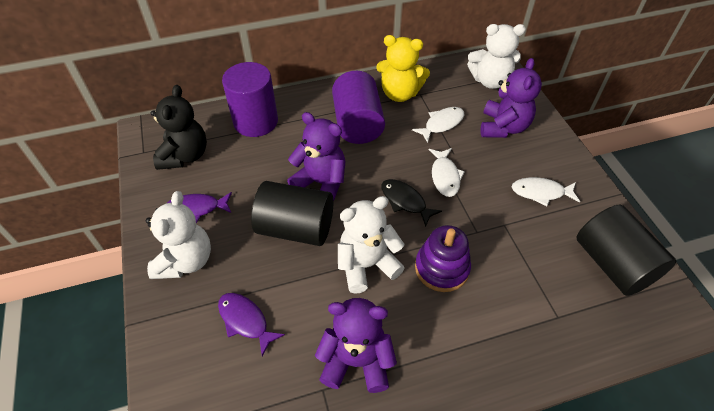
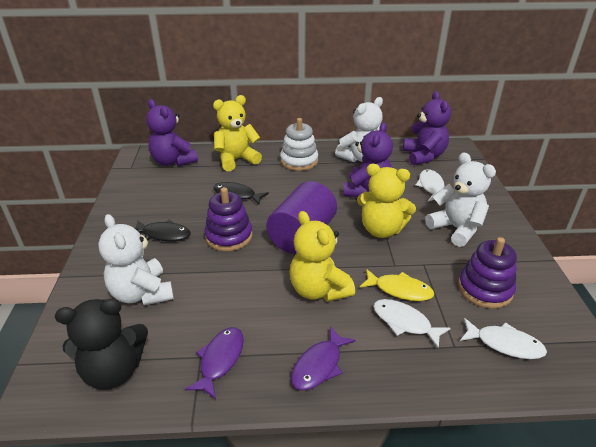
black cylinder: [251,181,333,246] [576,205,677,296] = 2 -> none = 0
black fish: [381,179,442,227] = 1 -> [136,220,191,241] [213,182,269,204] = 2
purple cylinder: [222,62,278,137] [332,71,385,144] = 2 -> [266,181,337,254] = 1
purple stacking toy: [415,225,471,292] = 1 -> [204,187,252,251] [458,237,517,309] = 2
white stacking toy: none = 0 -> [280,118,318,171] = 1
yellow fish: none = 0 -> [360,269,434,301] = 1
yellow teddy bear: [376,35,430,102] = 1 -> [213,95,262,171] [289,211,355,302] [357,164,416,238] = 3

